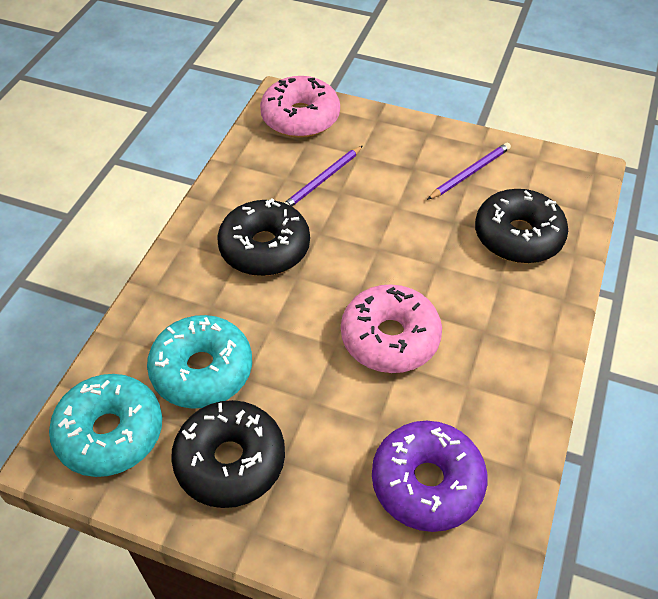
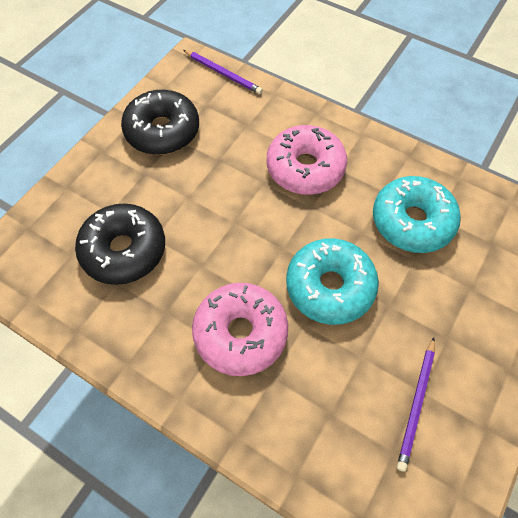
black donut: [171,400,285,508] [217,198,310,276] [475,189,568,264] = 3 -> [75,203,165,285] [121,90,199,155] = 2
purple donut: [372,421,487,532] = 1 -> none = 0

